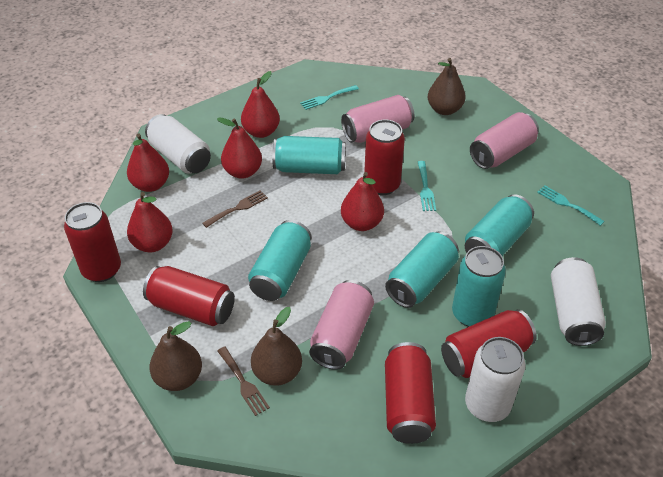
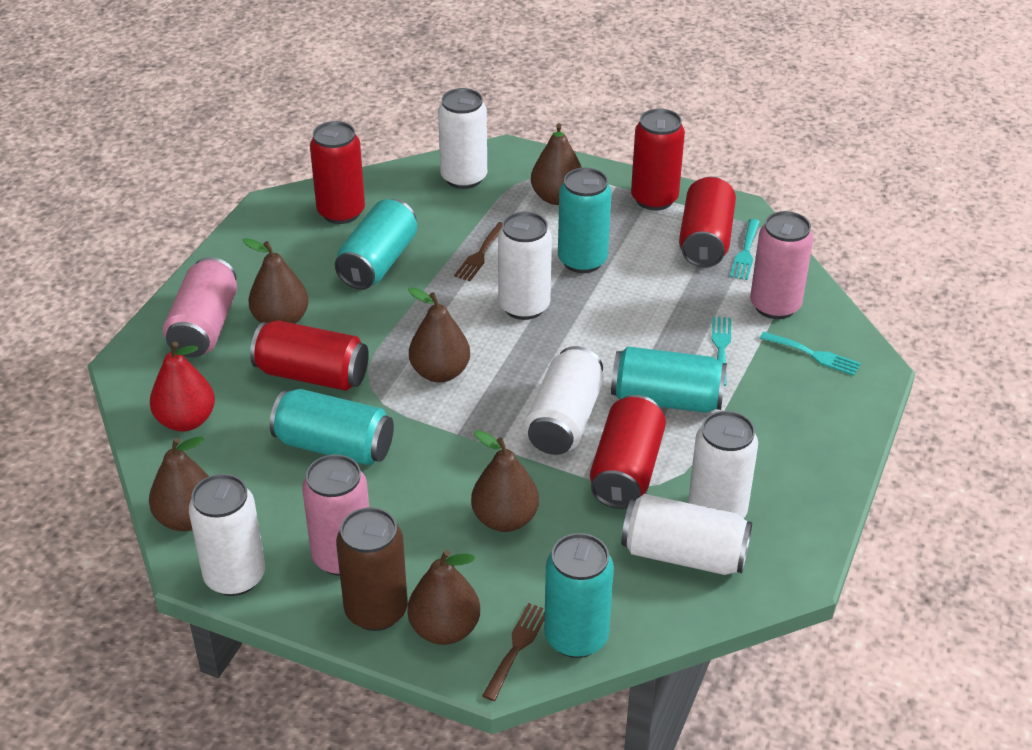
brown can: none = 0 -> [336,507,408,631] = 1
brown pear: [149,321,202,391] [251,307,302,386] [428,58,466,115] = 3 -> [149,437,209,531] [243,238,309,324] [408,288,470,382] [408,550,480,645] [471,430,539,532] [531,123,582,205] = 6
red pear: [127,133,169,192] [127,192,173,252] [217,117,262,179] [241,71,280,138] [341,172,384,231] = 5 -> [150,342,215,431] = 1
white can: [145,114,211,174] [465,337,525,422] [551,257,606,346] = 3 -> [189,474,265,596] [438,88,487,189] [498,212,552,320] [525,346,604,455] [621,494,752,575] [688,411,758,518] = 6

